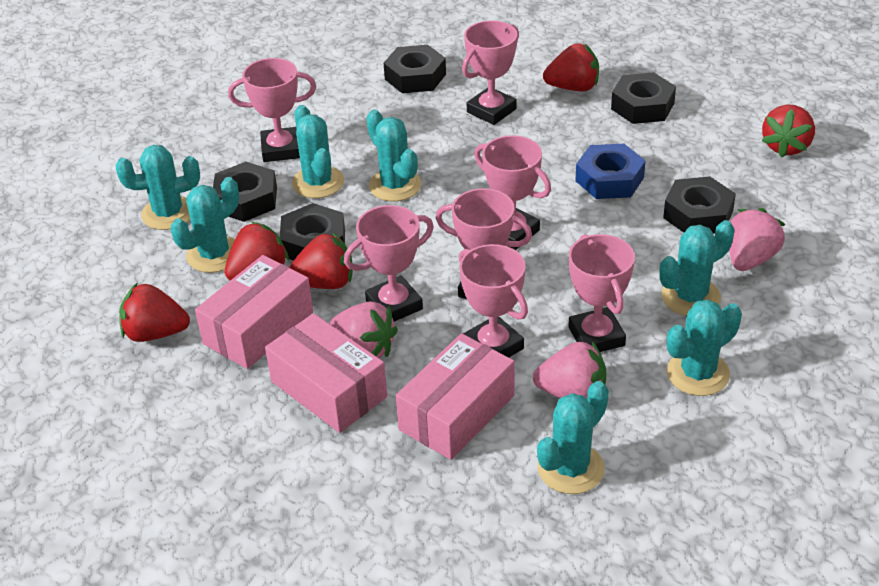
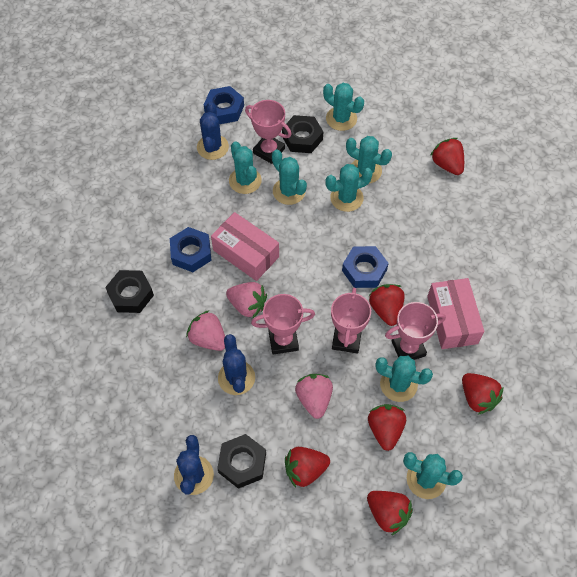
black nut: [213,162,277,222] [280,203,345,261] [384,45,446,93] [611,72,676,124] [663,176,736,234] = 5 -> [105,270,154,313] [217,434,266,489] [282,115,323,153] = 3
blue cactus: none = 0 -> [174,435,214,495] [197,102,229,160] [218,334,255,395] = 3
blue nut: [575,144,645,199] = 1 -> [170,227,212,272] [204,86,244,124] [342,246,389,288] = 3
pink box: [195,255,313,369] [265,313,387,433] [396,333,515,460] = 3 -> [211,212,279,281] [427,278,484,349] = 2
pink trophy: [228,58,316,162] [344,205,434,322] [435,188,532,299] [459,244,528,357] [462,20,519,125] [474,135,551,250] [568,234,635,352] = 7 -> [245,100,292,164] [251,294,315,355] [331,288,371,353] [385,302,446,360] = 4
red strawberry: [119,283,190,342] [225,222,289,280] [289,232,353,289] [543,43,599,92] [762,104,815,158] = 5 -> [285,447,330,488] [367,491,413,535] [368,404,406,451] [369,284,405,326] [430,138,464,175] [462,373,504,415] = 6

